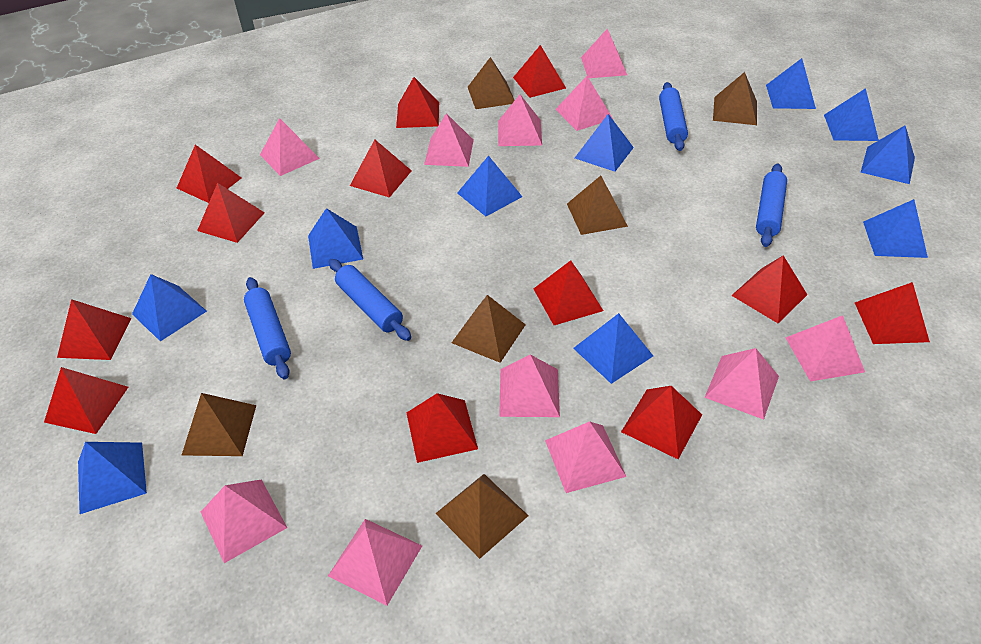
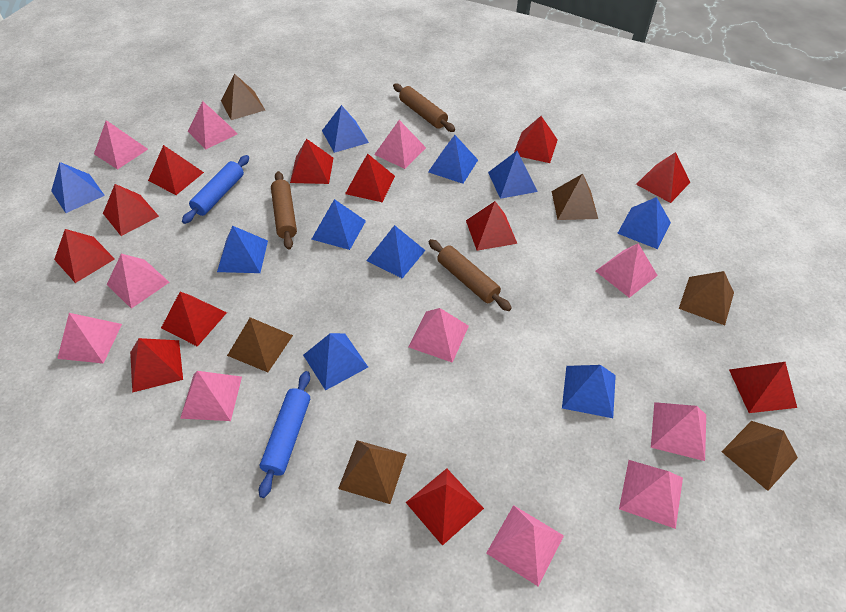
blue rolling pin: [244,277,291,379] [329,259,411,341] [659,82,688,151] [756,164,787,247] = 4 -> [182,155,249,224] [259,371,310,498] = 2
brown rolling pin: none = 0 -> [271,171,297,250] [393,84,455,132] [429,239,512,311] = 3

